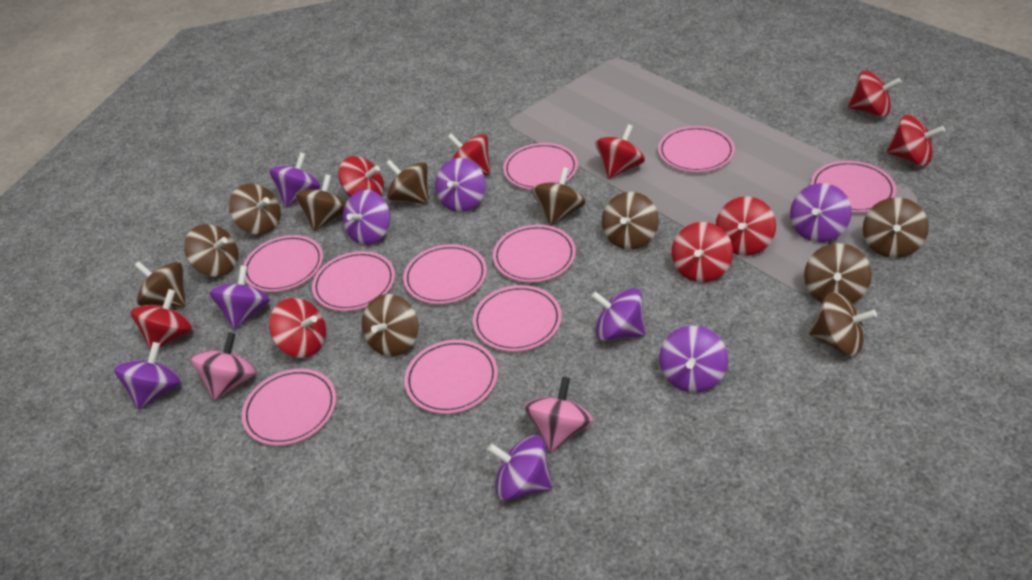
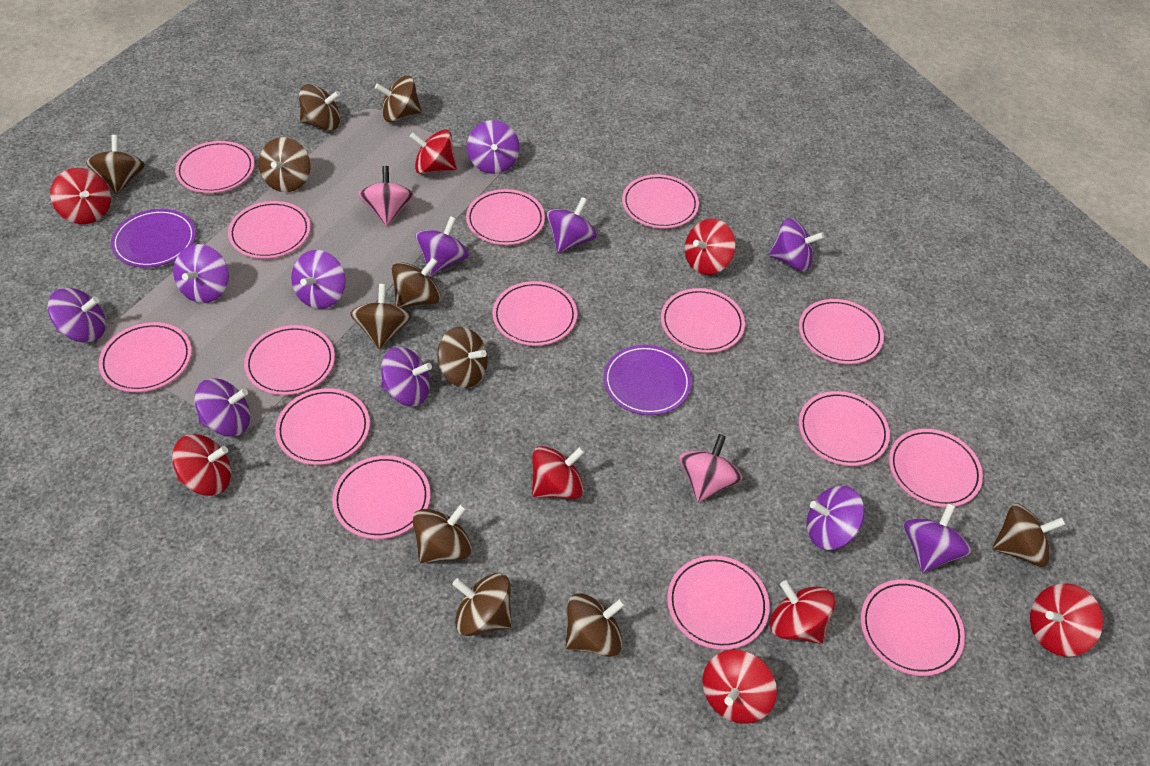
pink plate: [242,369,336,446] [243,235,323,292] [312,251,395,311] [403,244,487,304] [404,340,498,414] [473,285,562,352] [493,225,576,282] [503,143,578,190] [658,126,735,172] [811,161,896,213] = 10 -> [98,322,192,392] [175,141,254,193] [228,201,311,259] [244,325,335,395] [275,388,370,465] [332,455,430,539] [466,189,545,245] [492,281,577,346] [622,174,699,228] [661,288,745,353] [667,555,770,650] [799,299,884,364] [799,391,890,466] [861,580,965,676] [889,429,983,507] = 15
purple plate: none = 0 -> [111,209,196,268] [603,345,692,415] = 2
purple spinning top: [114,342,181,410] [209,265,270,330] [269,152,320,207] [343,190,390,245] [435,158,485,212] [487,435,552,501] [591,288,646,341] [659,325,728,393] [790,183,852,242] = 9 -> [47,288,106,342] [173,244,229,303] [194,378,250,437] [291,250,346,309] [381,347,432,406] [415,216,469,275] [467,120,520,174] [547,197,597,253] [769,218,825,271] [807,486,865,550] [904,503,972,573] = 11
red spinning top: [131,289,193,351] [269,298,326,358] [339,156,384,197] [447,134,490,175] [595,124,645,179] [672,222,733,283] [716,196,776,256] [848,70,902,117] [887,115,945,166] = 9 -> [50,168,111,224] [172,434,231,496] [409,129,456,174] [532,446,585,499] [685,219,736,275] [702,650,777,724] [770,580,835,644] [1030,583,1103,657] = 8

